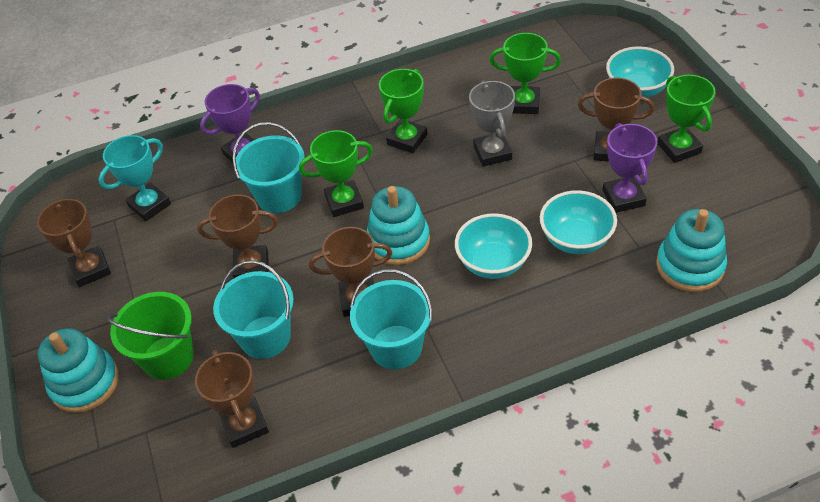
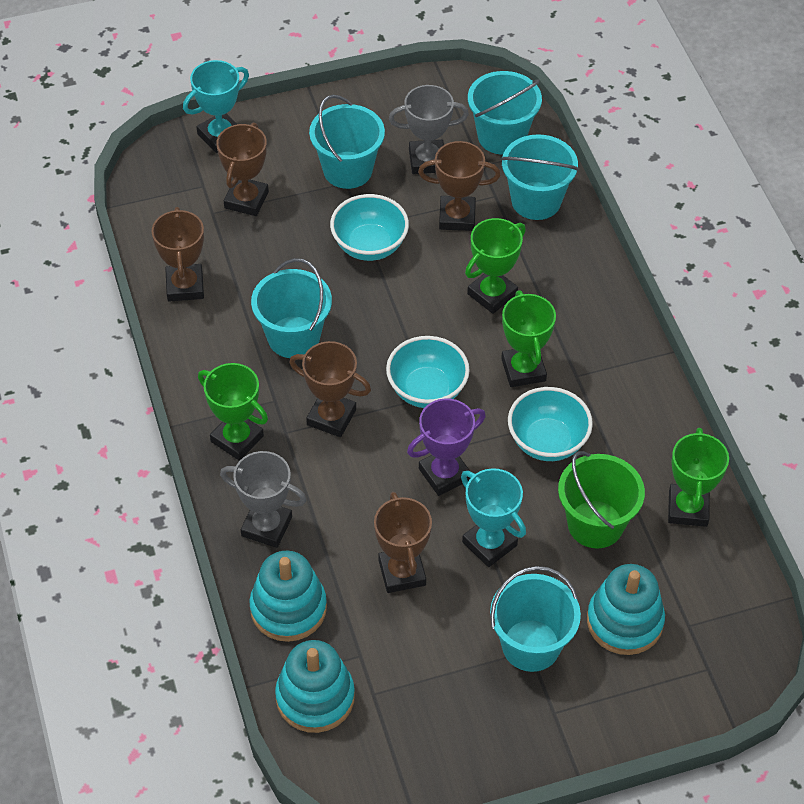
grey trophy: [469,81,515,167] = 1 -> [220,451,307,548] [389,85,469,174] = 2
purple trophy: [200,84,260,162] [603,123,657,213] = 2 -> [407,398,486,496] = 1
turquoise bucket: [213,260,294,359] [232,122,305,213] [350,269,433,370] = 3 -> [251,258,332,358] [309,95,385,189] [468,71,542,155] [490,566,581,672] [501,134,579,220] = 5
turquoise trophy: [98,135,171,221] = 1 -> [183,60,249,153] [461,468,526,567] = 2

